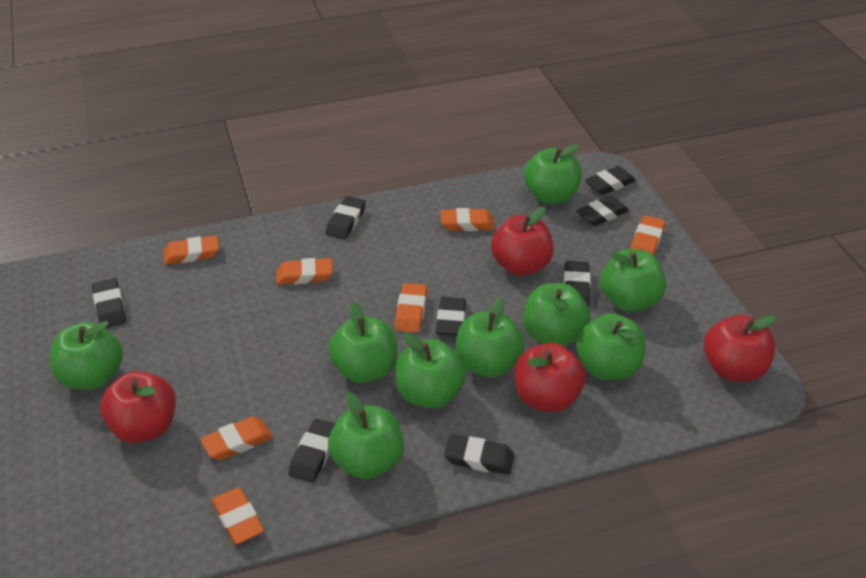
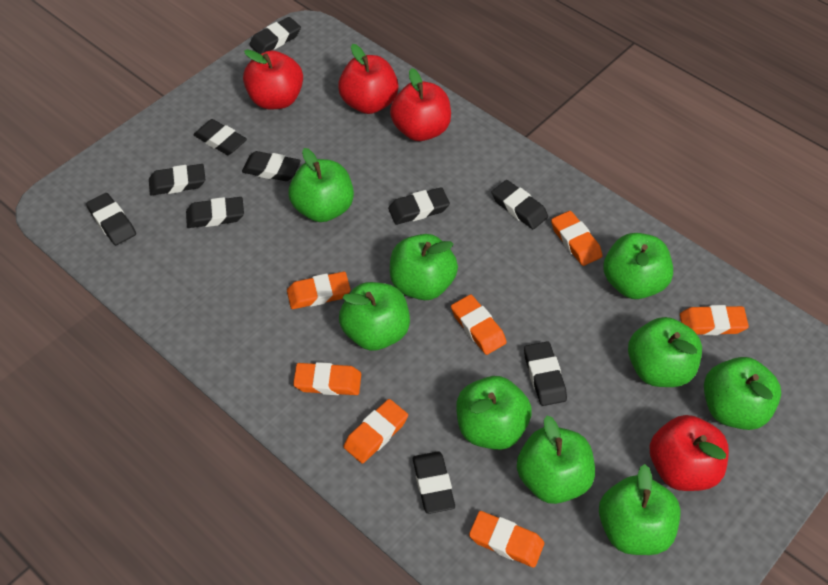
black eraser: [92,278,126,328] [289,419,335,482] [325,196,366,239] [436,297,466,336] [444,435,514,475] [564,261,591,307] [577,195,629,226] [585,166,636,195] = 8 -> [86,193,136,245] [149,164,205,195] [186,197,244,228] [193,119,247,155] [242,151,301,181] [249,17,301,54] [388,187,450,225] [413,451,455,514] [492,180,548,229] [524,341,567,406] = 10

